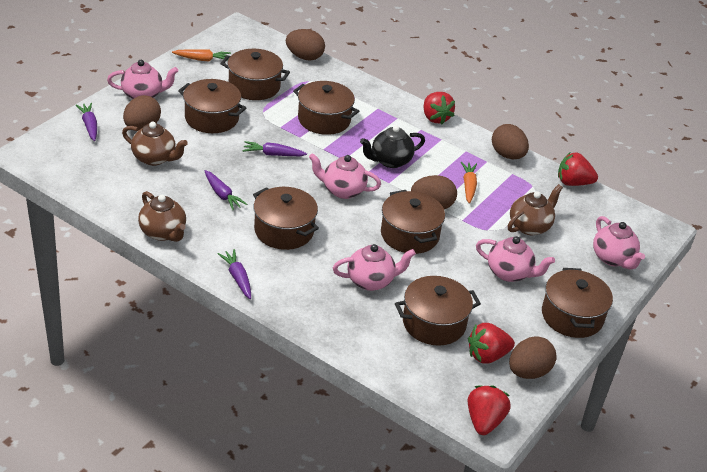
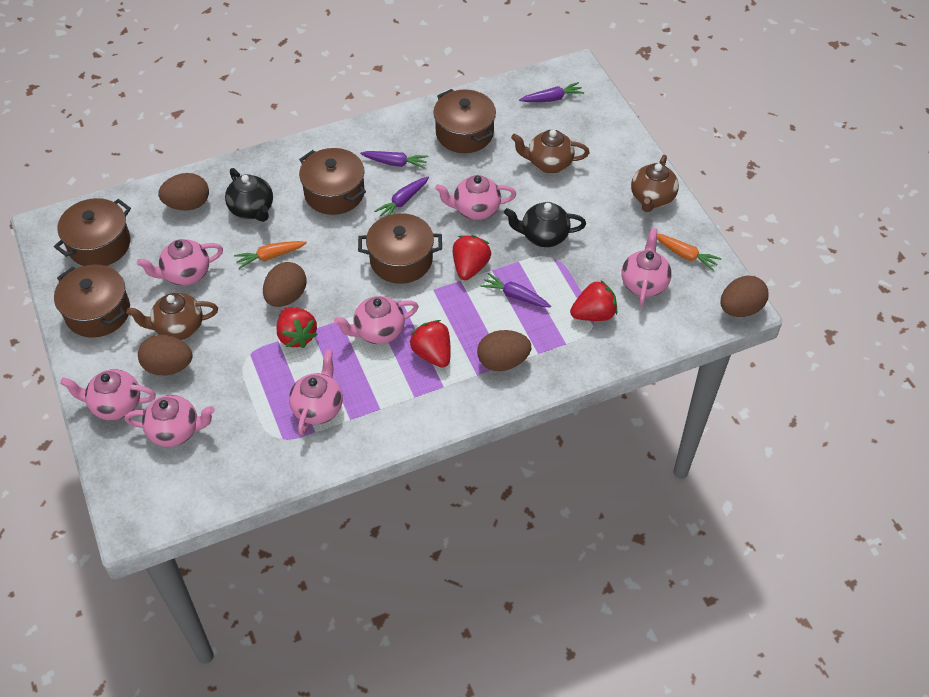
black teapot: [360,125,425,168] = 1 -> [225,168,273,222] [504,202,586,247] = 2
brown pot: [178,79,246,133] [220,49,290,100] [253,187,319,250] [293,81,359,135] [381,190,445,254] [395,276,481,346] [542,268,613,338] = 7 -> [54,198,131,266] [54,265,130,338] [299,148,366,215] [358,213,442,284] [433,89,496,153] = 5
pink teapot: [107,60,178,99] [309,153,381,199] [333,244,416,291] [476,236,555,282] [593,216,645,270] = 5 -> [60,369,156,420] [125,395,215,447] [137,239,223,286] [289,350,343,435] [334,296,419,344] [435,175,516,220] [621,228,672,306] = 7

